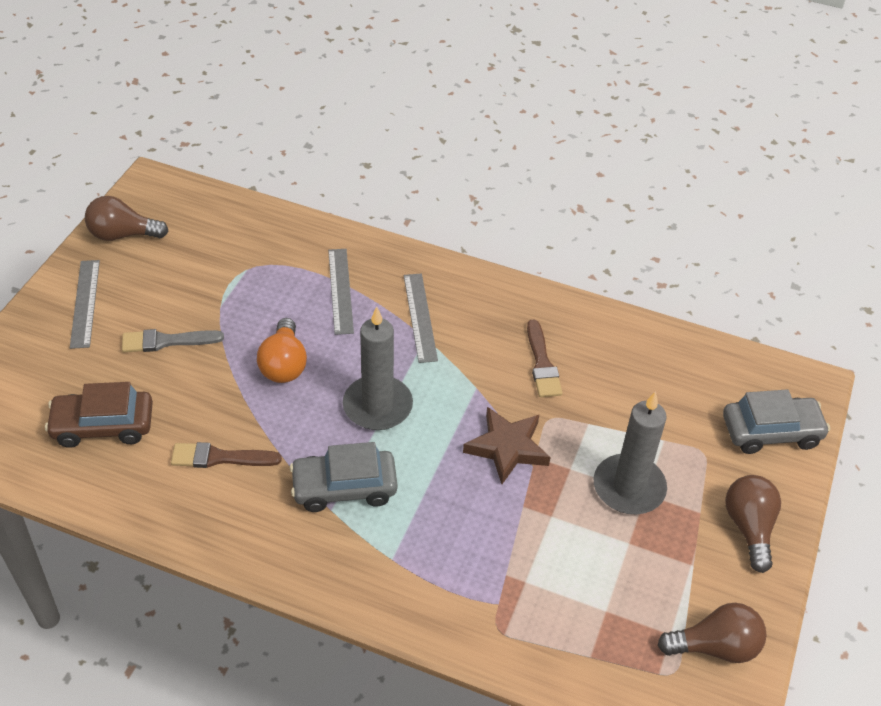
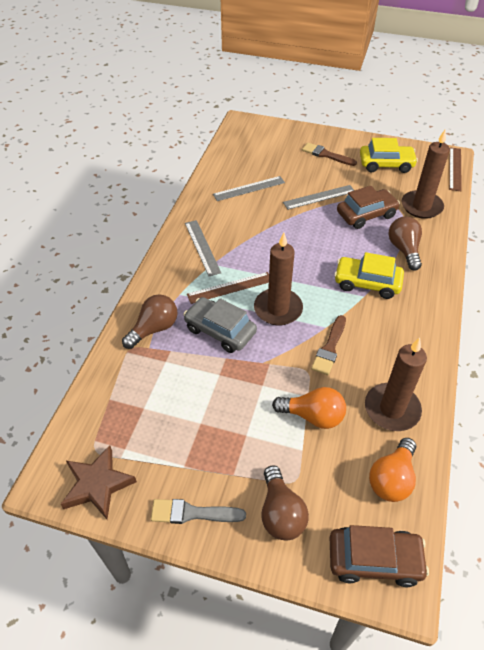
brown candle: none = 0 -> [254,233,303,325] [365,337,427,431] [402,130,450,219] = 3
brown car: [45,382,153,448] = 1 -> [330,525,429,587] [337,186,400,229] = 2
brown ruler: none = 0 -> [187,272,269,304] [449,147,462,191] = 2
grey candle: [343,307,413,430] [594,391,667,514] = 2 -> none = 0
grey car: [290,442,397,512] [723,389,830,454] = 2 -> [184,297,257,353] = 1
orange light bulb: [257,318,307,383] = 1 -> [272,387,346,429] [369,438,416,502] = 2
yellow car: none = 0 -> [334,252,404,299] [360,138,418,173] = 2

